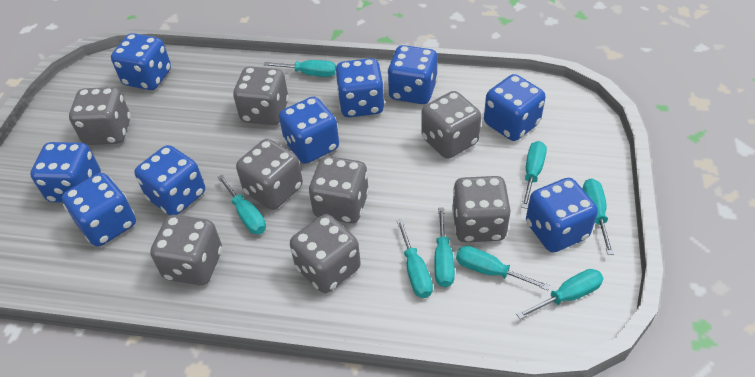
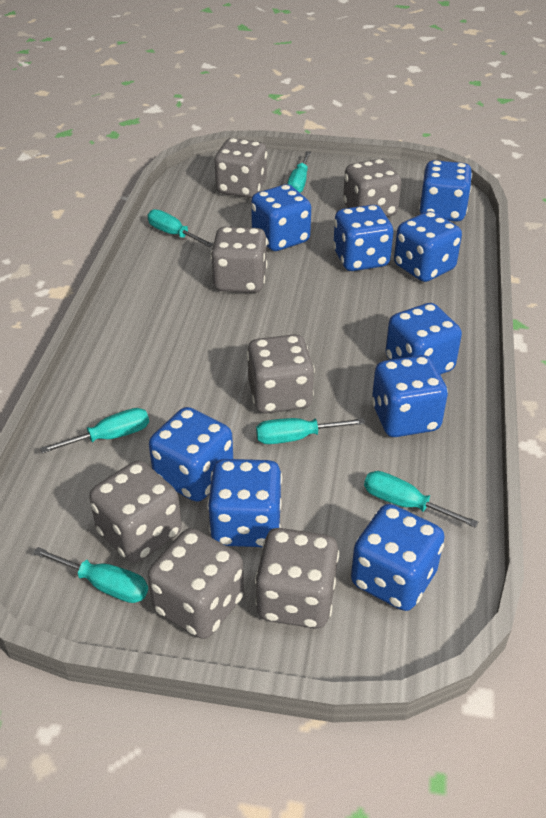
grey dice: [69,87,131,145] [150,215,222,285] [233,67,289,125] [236,139,303,210] [290,214,361,293] [309,156,369,223] [421,91,481,159] [452,176,511,242] = 8 -> [89,461,182,563] [147,528,244,639] [211,227,267,293] [214,138,267,198] [247,334,315,414] [255,528,339,629] [343,159,401,217] = 7
turquoise screwdriver: [217,175,266,234] [264,60,337,77] [396,219,433,298] [434,207,455,287] [456,246,550,291] [516,269,603,319] [521,141,547,209] [582,178,614,255] = 8 -> [33,547,148,603] [40,408,149,454] [147,209,213,247] [256,418,365,444] [287,151,311,193] [364,471,478,528] = 6

